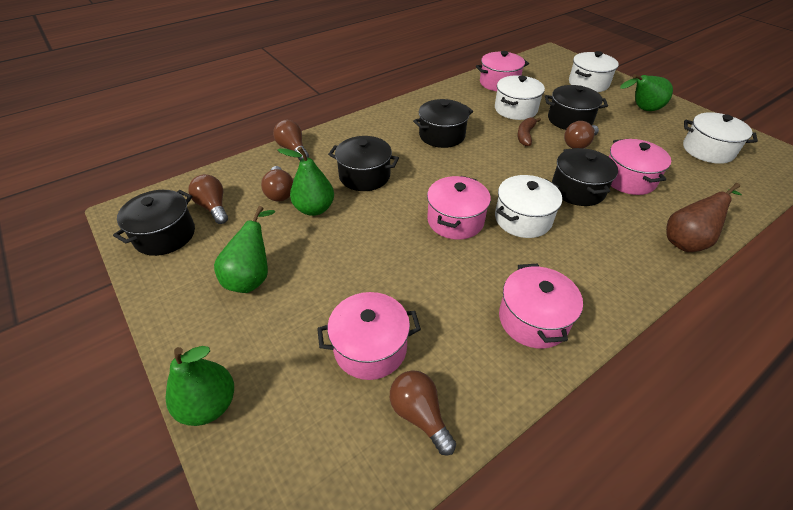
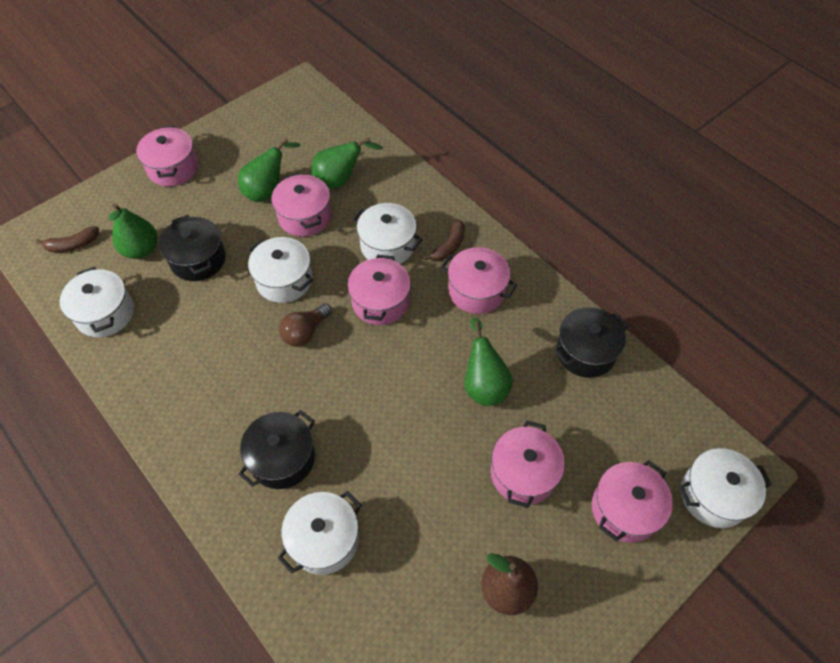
black pot: [113,190,195,256] [328,136,399,191] [413,99,473,148] [545,85,608,130] [552,148,618,206] = 5 -> [159,215,226,281] [238,410,315,489] [554,307,628,378] = 3
brown banana: [517,117,541,146] = 1 -> [35,226,99,252] [424,219,465,261] = 2
brown light bulb: [188,174,228,224] [261,166,293,202] [273,120,309,161] [390,370,456,455] [564,121,599,149] = 5 -> [279,303,332,347] = 1
pink pot: [317,292,421,380] [427,176,491,240] [476,51,529,91] [499,264,583,349] [609,139,671,195] = 5 -> [136,126,198,187] [271,173,331,237] [348,255,411,325] [441,247,517,314] [491,420,565,508] [592,460,673,543] = 6
white pot: [495,75,545,120] [495,175,562,238] [569,51,619,92] [683,112,758,164] = 4 -> [60,267,134,337] [248,237,313,303] [278,491,362,575] [352,203,423,264] [679,448,772,528] = 5

